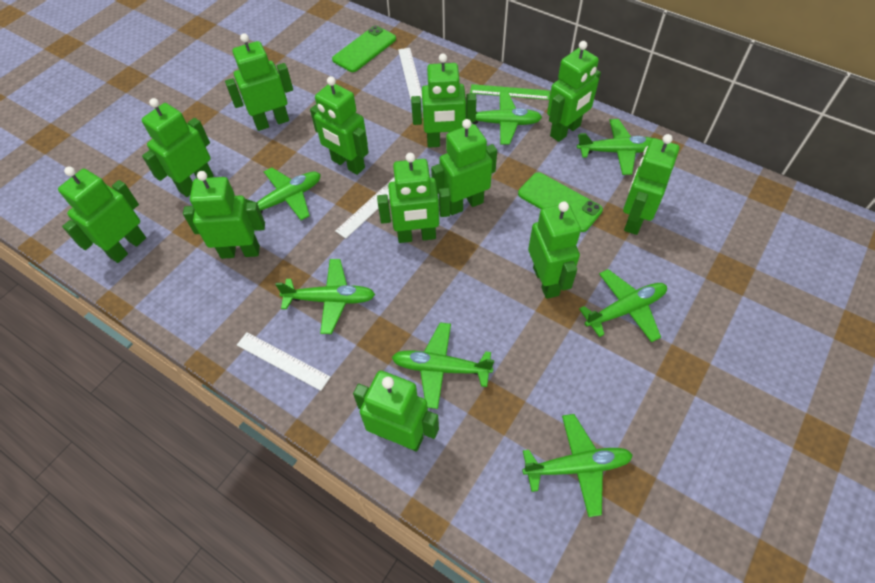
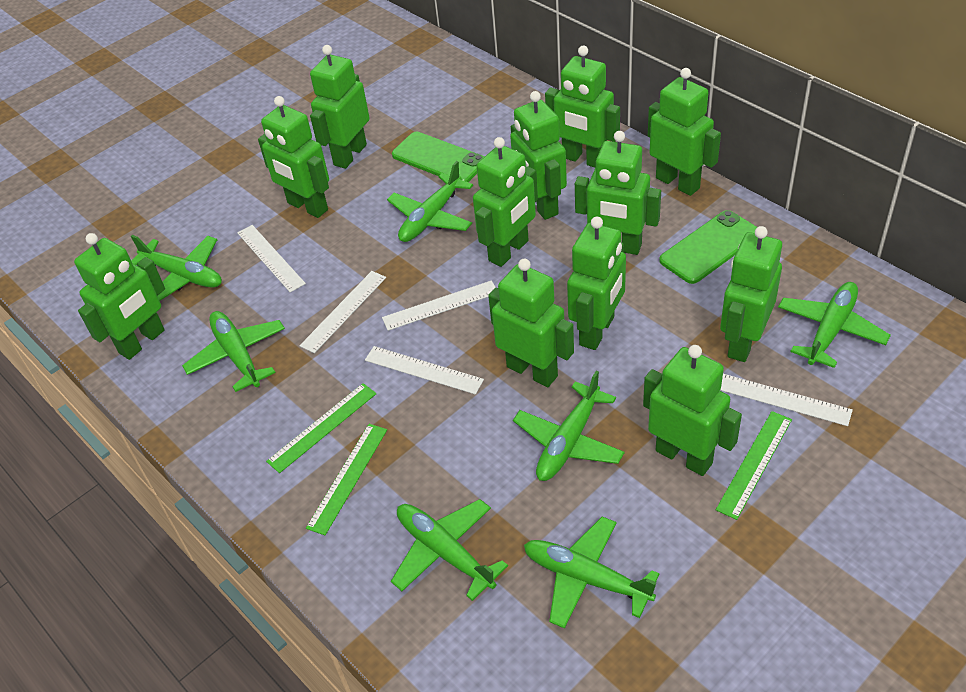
green ruler: [470,84,550,100] = 1 -> [266,383,377,473] [306,424,387,535] [716,411,792,520] = 3
white ruler: [237,332,330,391] [335,177,395,239] [398,48,422,99] = 3 -> [237,225,306,292] [300,271,386,354] [365,346,484,394] [382,280,496,331] [720,374,853,426] = 5

